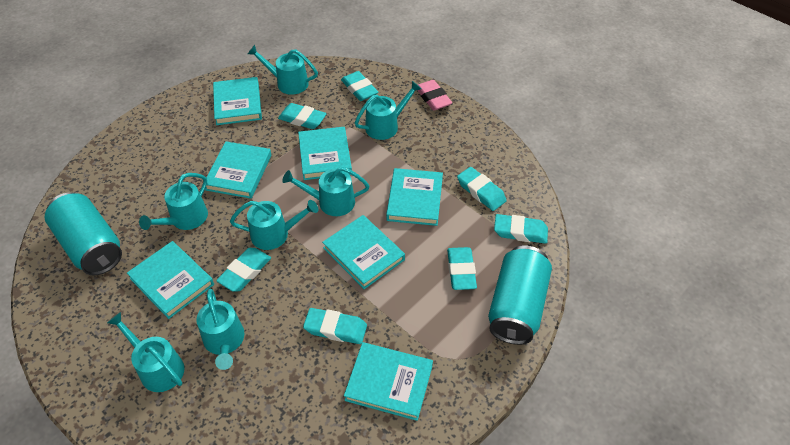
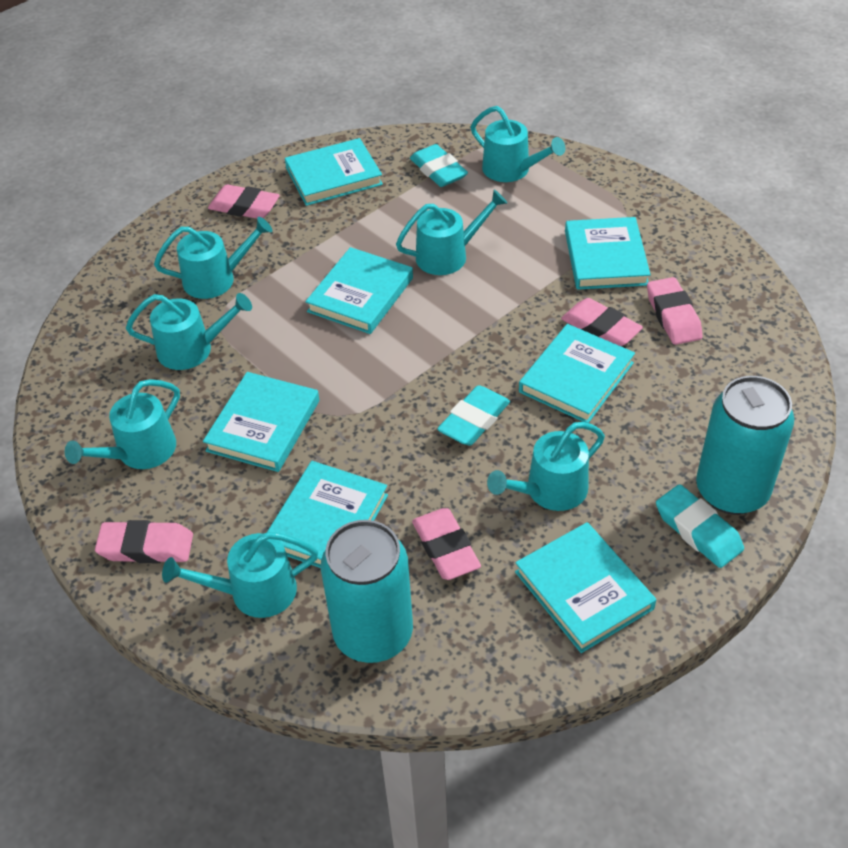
pink eraser: [417,80,452,110] = 1 -> [95,520,193,563] [208,185,280,219] [412,508,481,580] [561,298,643,346] [647,277,703,345] = 5
turquoise eraser: [216,248,271,292] [278,103,327,129] [303,308,367,344] [341,71,378,101] [447,247,477,290] [457,167,507,211] [494,214,548,244] = 7 -> [410,144,468,187] [437,385,510,446] [656,484,744,568] = 3

